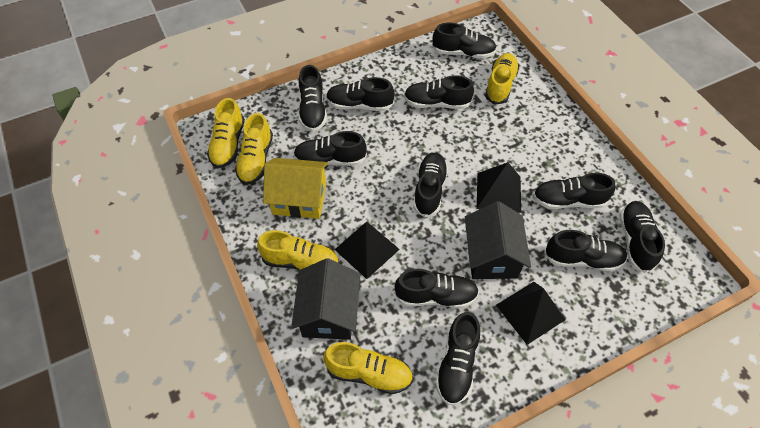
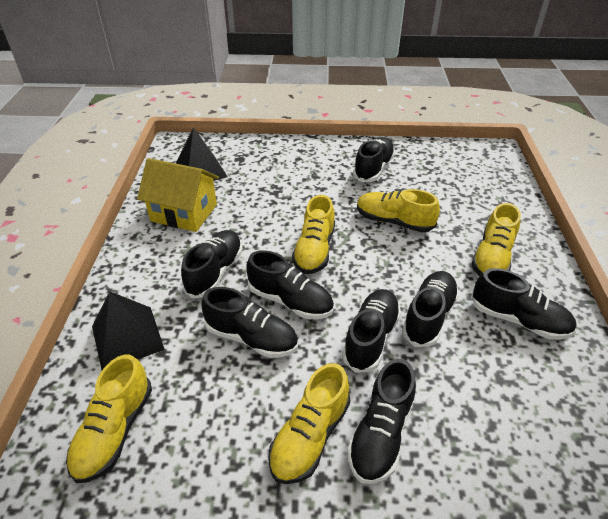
black house: [291,258,360,340] [465,201,531,279] = 2 -> none = 0
black pyramid: [335,222,400,279] [477,162,521,213] [496,282,566,345] = 3 -> [92,291,165,370] [176,127,228,181] = 2
black shoe: [294,131,367,166] [299,65,327,132] [326,77,394,111] [394,269,479,308] [404,75,474,109] [413,153,448,217] [432,23,497,59] [435,312,480,405] [533,173,615,209] [544,230,628,272] [619,201,665,273] = 11 -> [181,230,242,299] [201,287,298,358] [246,250,334,320] [342,289,401,373] [347,359,416,484] [353,137,395,182] [402,271,459,347] [471,268,576,340] = 8

